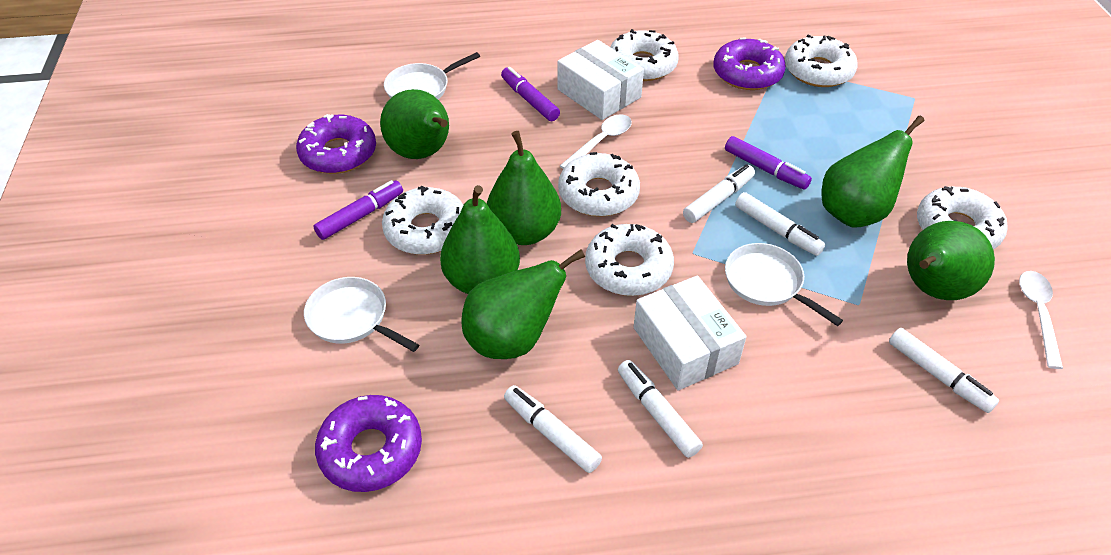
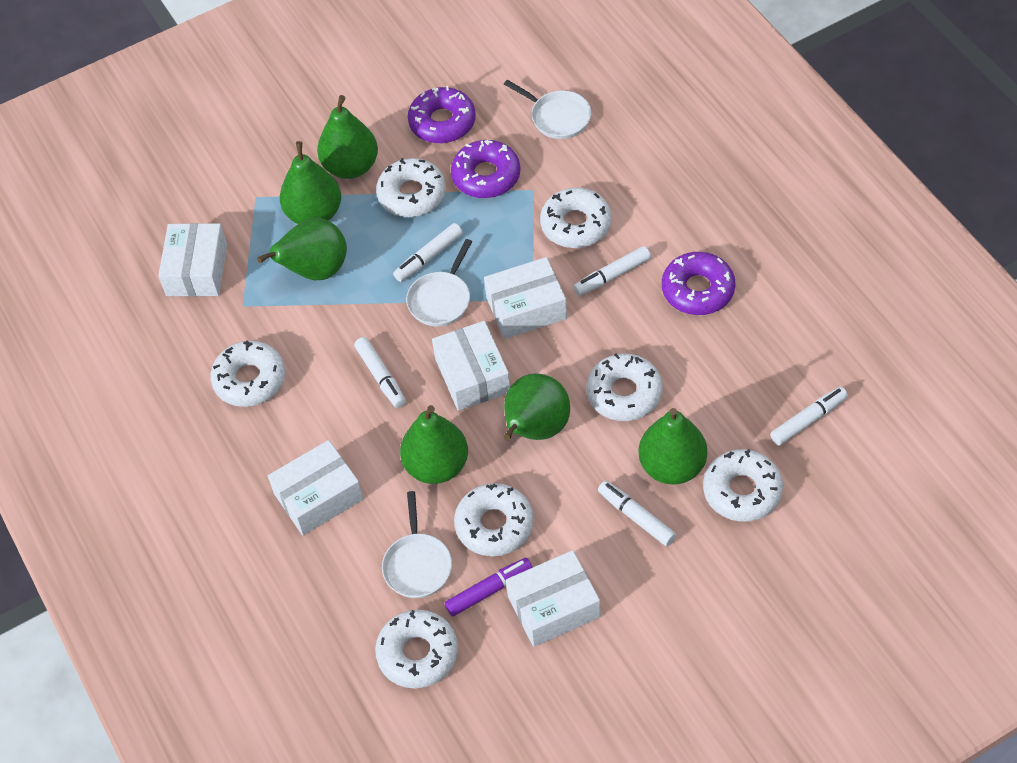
purple marker: [314,180,403,240] [501,67,560,121] [725,136,812,190] = 3 -> [445,558,532,616] = 1
white box: [557,40,644,120] [634,276,746,390] = 2 -> [158,223,227,296] [268,440,363,535] [432,321,510,411] [484,257,567,339] [506,550,601,647] = 5
white donut: [382,186,463,255] [558,152,640,217] [585,224,674,296] [611,29,679,81] [785,34,858,87] [917,186,1008,249] = 6 -> [211,340,285,407] [375,610,458,689] [376,158,446,217] [454,483,534,556] [540,188,611,248] [586,353,663,421] [703,449,783,522] = 7
white spoon: [560,114,632,169] [1019,271,1063,369] = 2 -> none = 0

